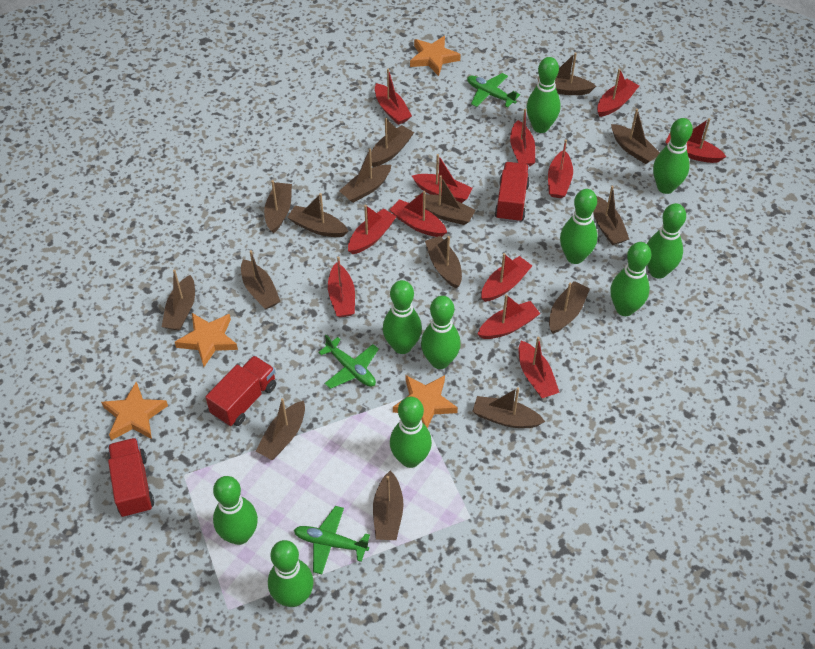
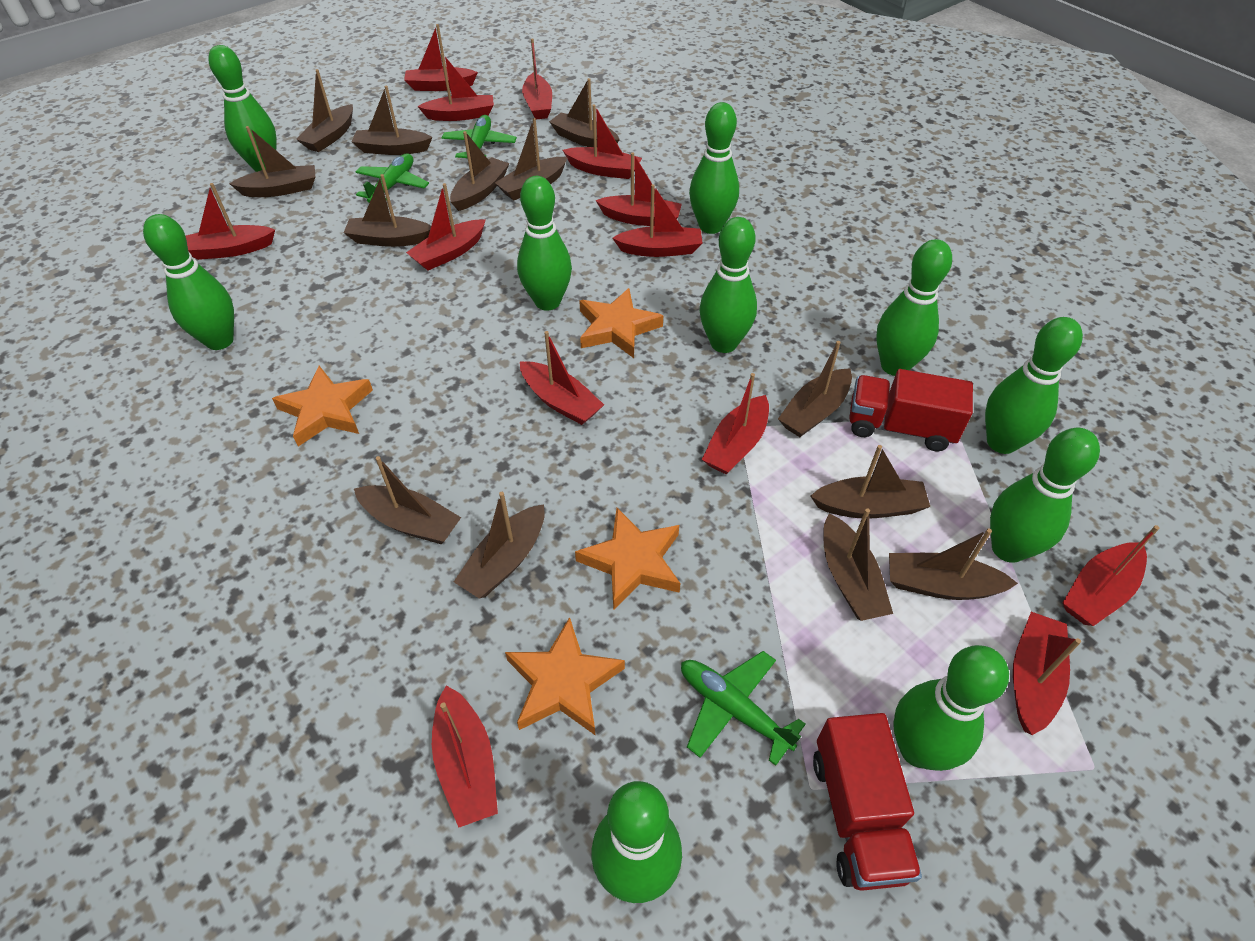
brown boat: [162,270,195,331] [241,250,280,309] [256,398,305,460] [264,180,292,233] [288,193,348,237] [339,149,391,203] [371,118,414,167] [373,471,403,540] [414,175,476,225] [425,236,462,288] [472,387,545,428] [538,52,596,95] [549,281,590,334] [593,186,629,245] [611,109,660,164] = 15 -> [229,126,315,197] [296,69,353,152] [344,174,431,247] [352,86,432,155] [354,456,461,544] [450,131,510,211] [454,492,545,599] [495,118,567,201] [549,78,620,147] [778,341,852,437] [811,445,930,518] [823,508,893,621] [889,529,1018,600] = 13
red boat: [328,256,355,317] [348,205,397,254] [375,69,412,125] [390,191,447,237] [412,154,472,203] [477,294,540,339] [481,253,532,302] [510,109,535,166] [519,337,560,398] [548,139,573,198] [597,69,639,117] [665,118,726,163] = 12 -> [186,183,275,260] [404,24,478,91] [406,183,486,271] [417,53,494,121] [432,685,498,828] [520,331,604,425] [522,38,552,119] [563,104,642,179] [595,152,682,226] [613,184,703,257] [702,373,769,474] [1013,612,1081,735] [1063,525,1159,626] = 13
red truck: [108,438,154,517] [205,356,276,426] [495,162,530,223] = 3 -> [813,713,922,891] [849,369,973,451] = 2

